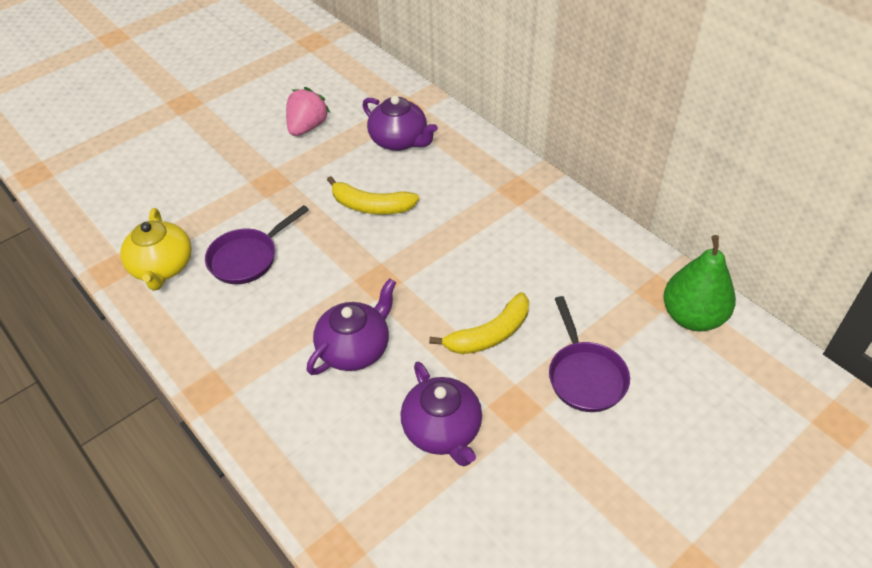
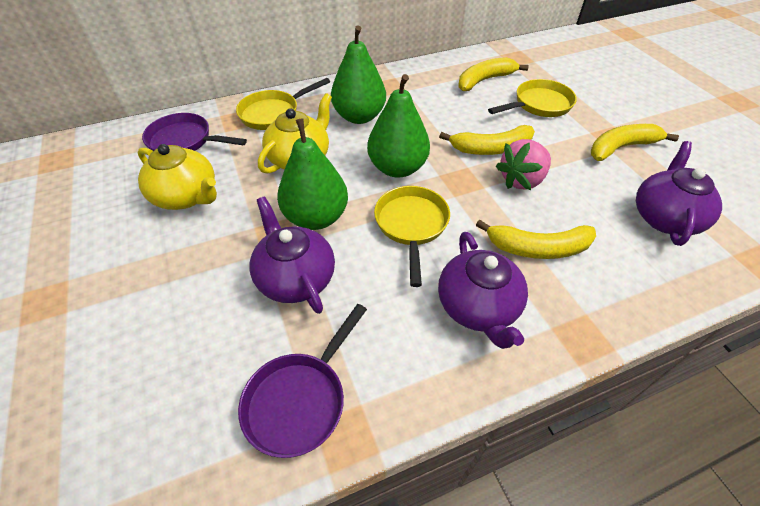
green pear: [663,235,736,331] = 1 -> [277,119,348,230] [331,26,386,124] [367,74,430,178] = 3
yellow banana: [327,176,419,214] [429,292,529,354] = 2 -> [439,125,535,155] [459,57,529,91] [476,220,596,259] [591,124,679,161] = 4
yellow pan: none = 0 -> [236,78,330,130] [374,186,450,287] [488,79,577,117] = 3
yellow teapot: [120,208,192,291] = 1 -> [138,144,217,210] [258,93,332,174] = 2

